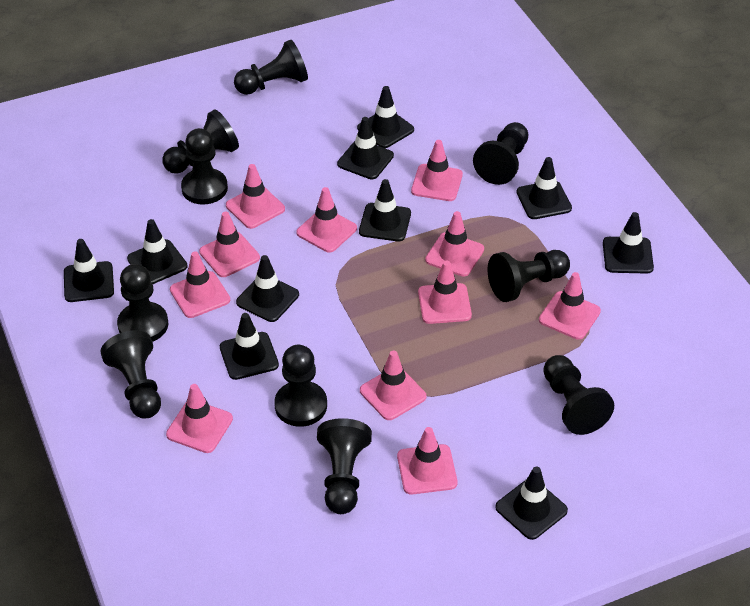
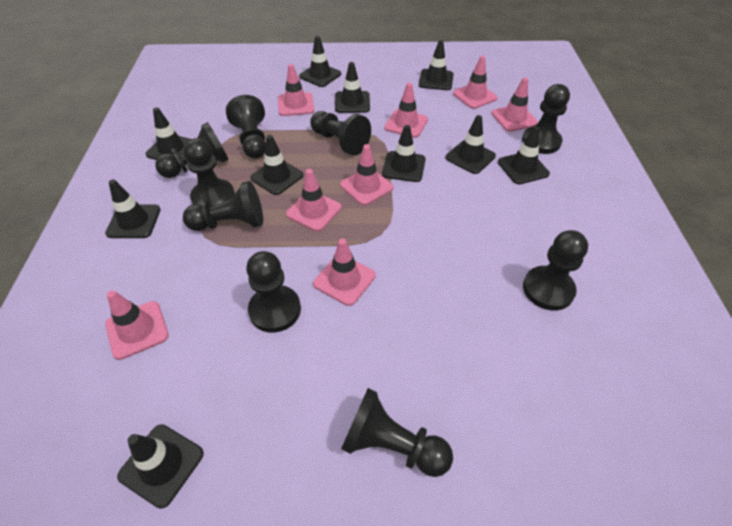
black pawn: [100,330,161,419] [117,264,168,342] [162,110,239,174] [181,128,228,205] [234,40,308,95] [274,345,327,427] [317,418,372,514] [473,122,528,185] [487,250,570,302] [543,355,614,435] = 10 -> [155,122,229,178] [183,181,263,231] [184,138,235,206] [226,95,266,159] [246,251,301,333] [310,111,371,155] [341,388,453,477] [522,84,570,154] [523,230,588,311] = 9
pink traffic cone: [166,384,233,453] [170,251,230,318] [199,211,260,277] [226,164,285,229] [296,187,357,253] [360,351,427,420] [397,427,458,495] [411,140,463,201] [418,260,472,324] [425,211,484,277] [539,272,601,340] = 11 -> [105,290,169,360] [278,64,314,116] [286,169,342,231] [313,239,376,306] [340,144,393,205] [384,83,428,138] [453,56,498,109] [492,77,538,132] = 8

